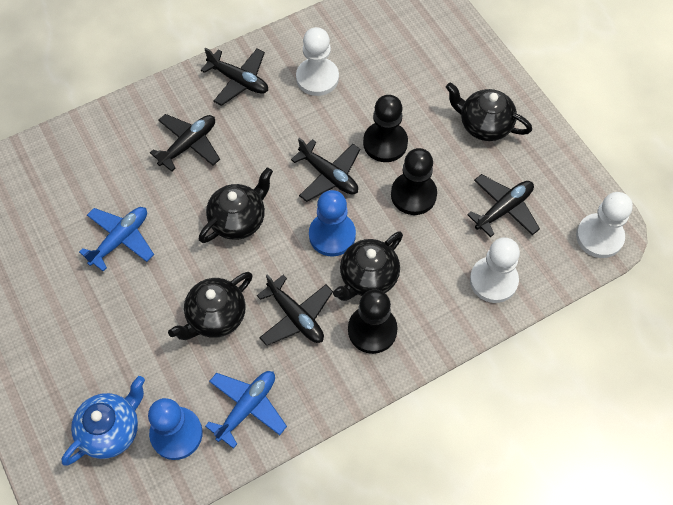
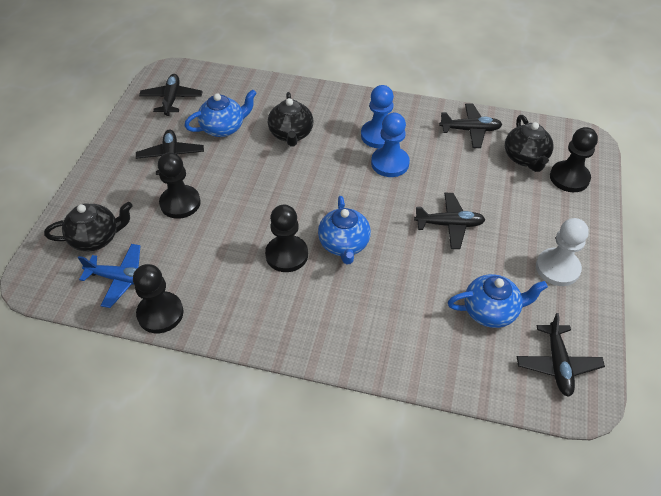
black pawn: [348,289,397,354] [363,95,408,162] [391,148,437,215] = 3 -> [133,264,184,333] [158,152,201,219] [265,205,308,272] [550,127,598,192] = 4
black teapot: [168,272,253,340] [199,167,273,243] [333,231,403,301] [446,82,532,141] = 4 -> [44,202,133,252] [268,92,313,147] [505,115,553,172] = 3
blue plane: [79,207,154,272] [205,371,287,449] = 2 -> [78,244,141,308] = 1
blue teapot: [62,376,145,465] = 1 -> [184,89,257,137] [318,196,371,264] [448,274,548,328] = 3
white pawn: [296,27,339,96] [470,237,520,303] [576,192,633,258] = 3 -> [536,218,589,286] = 1

